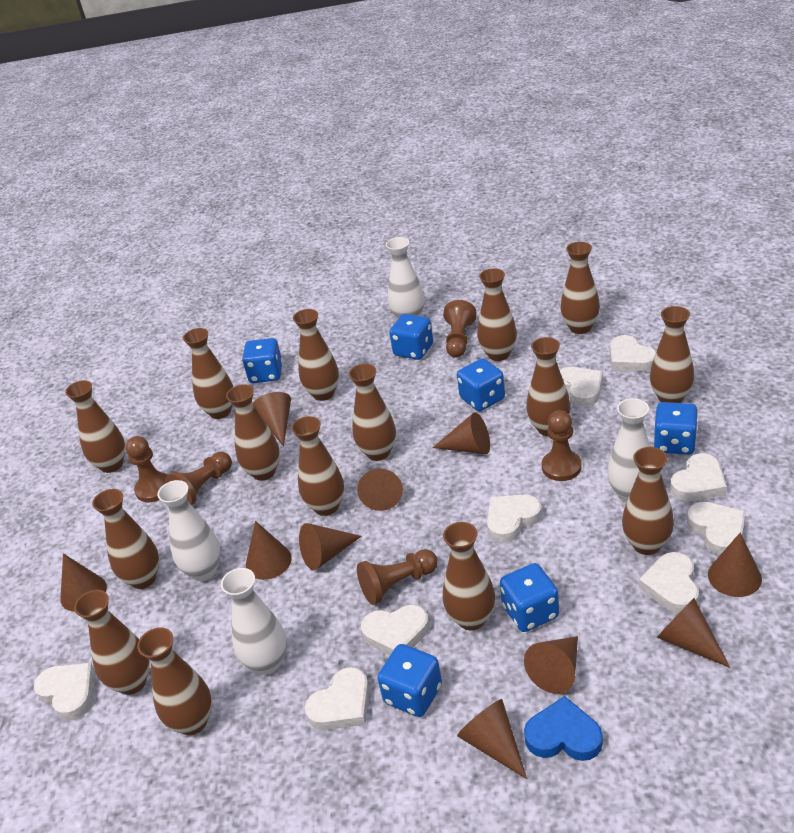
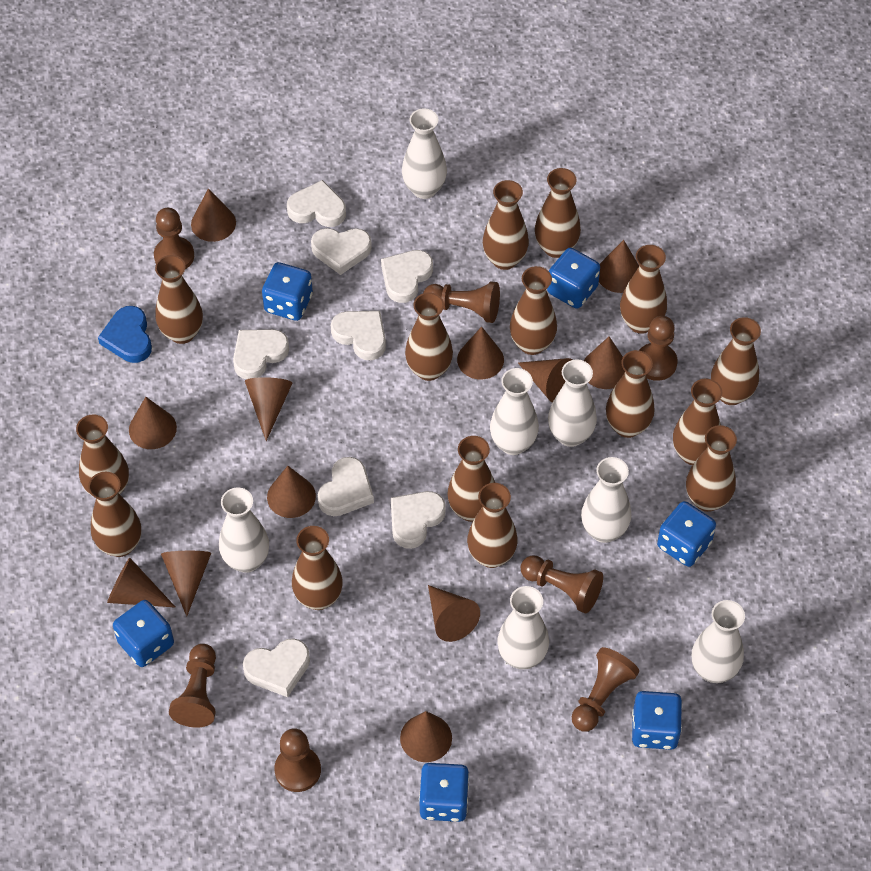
brown cone: [61,553,107,612] [246,521,292,580] [253,392,291,446] [299,523,362,570] [357,469,403,511] [432,412,490,454] [457,699,527,779] [524,636,578,694] [657,598,730,668] [708,533,762,597] = 10 -> [107,557,175,607] [129,397,177,449] [161,551,211,616] [191,188,236,242] [245,377,292,441] [267,466,316,518] [400,711,452,762] [428,585,480,642] [457,327,504,379] [518,358,572,403] [584,337,625,389] [599,240,639,293] = 12
brown pawn: [126,436,167,502] [165,452,232,505] [357,549,438,605] [443,300,477,358] [542,410,582,481] = 5 -> [154,208,194,269] [169,644,216,728] [274,728,321,792] [423,282,500,323] [521,555,603,614] [572,647,639,732] [639,316,677,381] = 7
white heart: [34,663,95,720] [305,667,370,730] [361,605,429,655] [487,495,542,543] [560,367,603,407] [610,335,656,371] [639,552,699,613] [670,453,727,501] [687,502,746,555] = 9 -> [233,329,289,379] [243,638,310,697] [287,180,346,227] [311,228,372,275] [318,457,374,516] [331,311,386,360] [381,250,433,303] [391,491,446,549] = 8
white vase: [157,480,221,581] [221,568,287,675] [386,237,424,319] [607,398,651,503] = 4 -> [219,487,269,573] [402,109,447,199] [490,368,539,455] [497,586,549,669] [548,359,597,447] [581,457,631,543] [692,600,745,683] = 7

